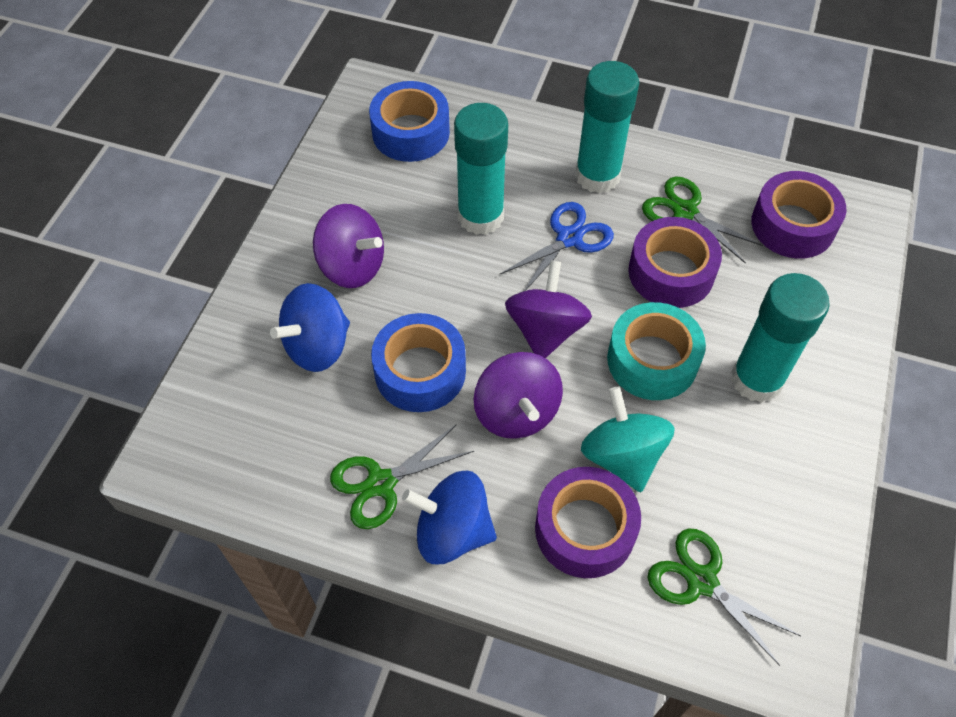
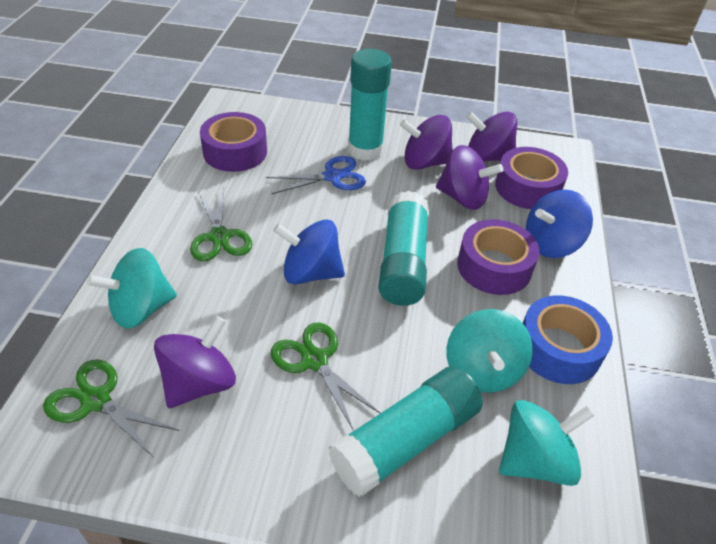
blue tape: [369,81,450,162] [371,313,466,412] = 2 -> [523,295,613,384] = 1
purple spinning top: [313,204,384,288] [474,352,563,439] [505,261,592,358] = 3 -> [154,316,236,408] [400,115,453,170] [436,145,503,210] [466,111,517,162] = 4
turquoise spinning top: [581,387,675,492] = 1 -> [87,248,177,328] [446,309,533,393] [499,400,595,486] = 3
turquoise tape: [607,302,706,400] = 1 -> none = 0

